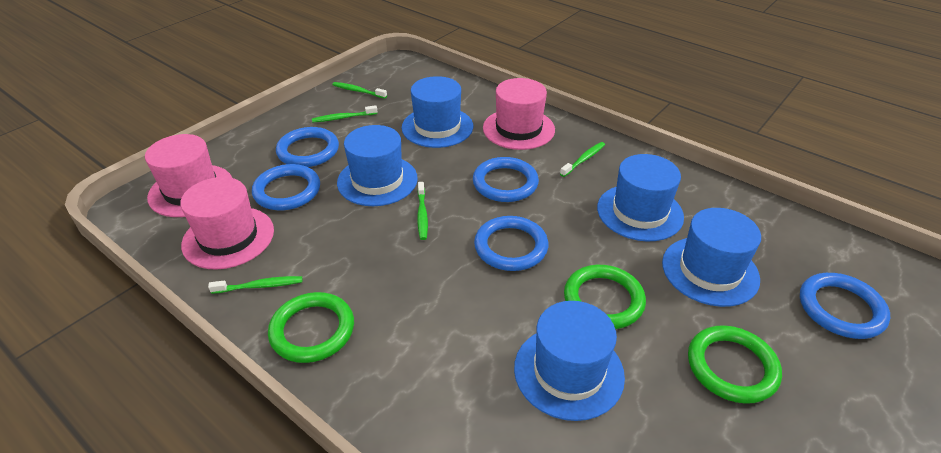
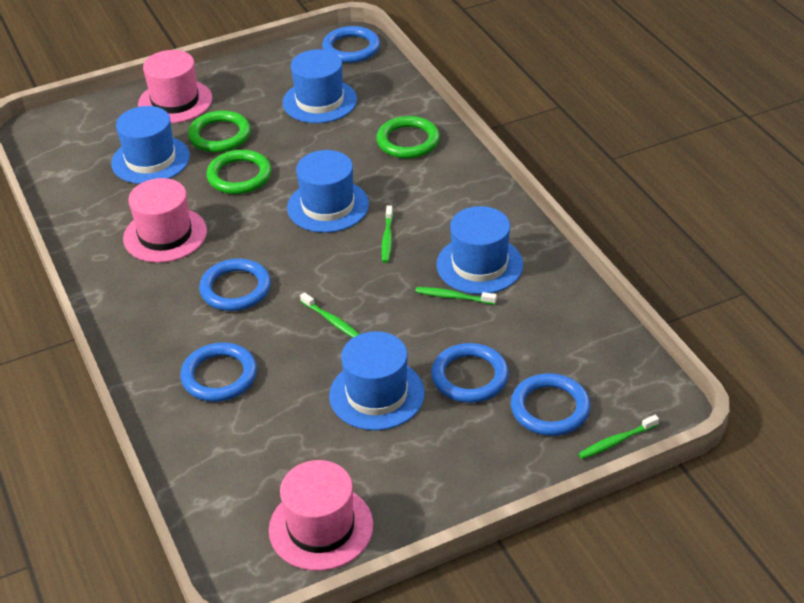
green toothbrush: [208,276,303,294] [312,105,377,123] [332,82,387,99] [417,182,428,240] [560,142,605,177] = 5 -> [300,292,360,338] [381,205,393,263] [415,287,497,305] [578,415,659,459] = 4

